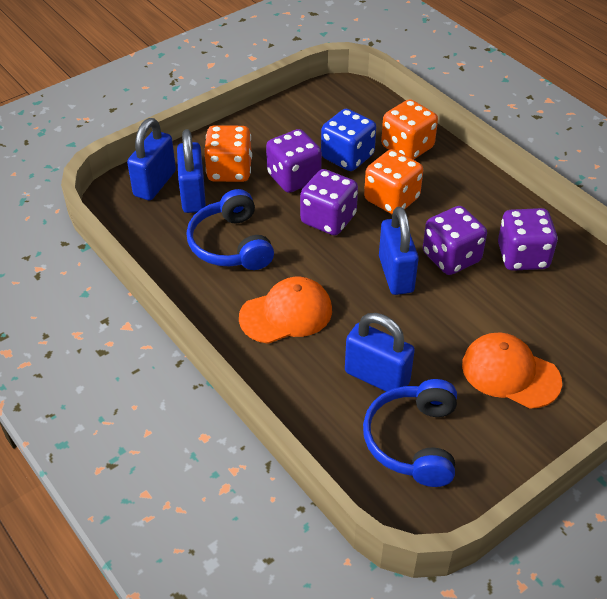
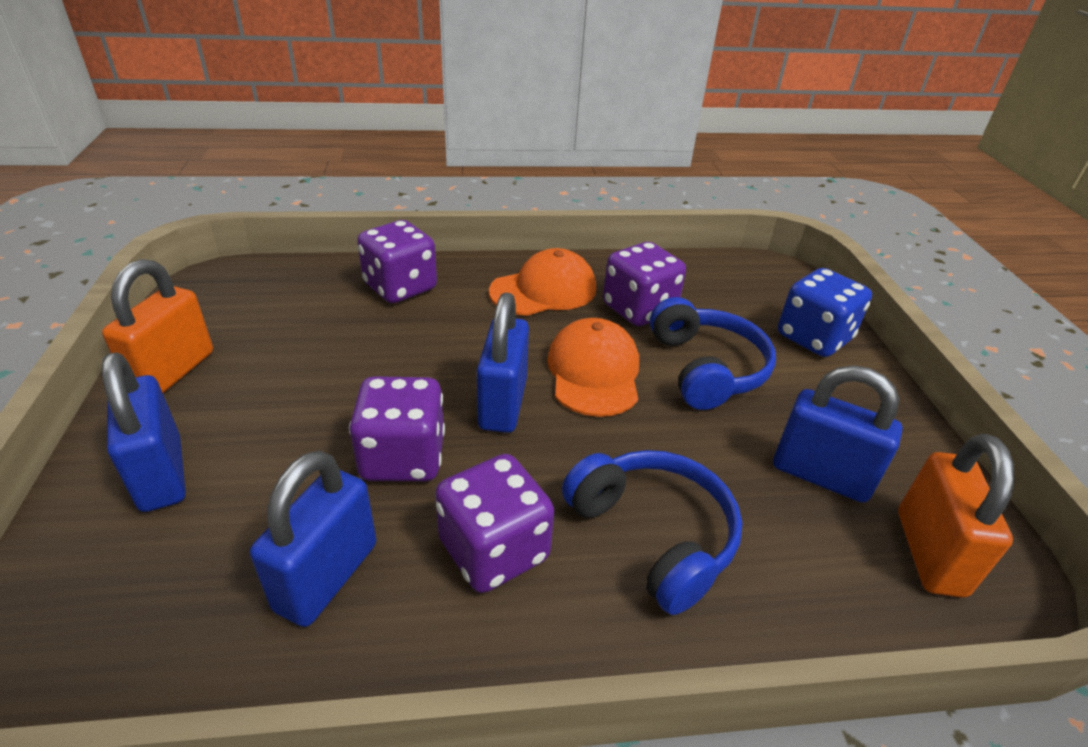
orange dice: [204,125,252,182] [364,149,423,214] [381,99,438,160] = 3 -> none = 0
orange padlock: none = 0 -> [102,259,213,393] [898,434,1015,598] = 2

